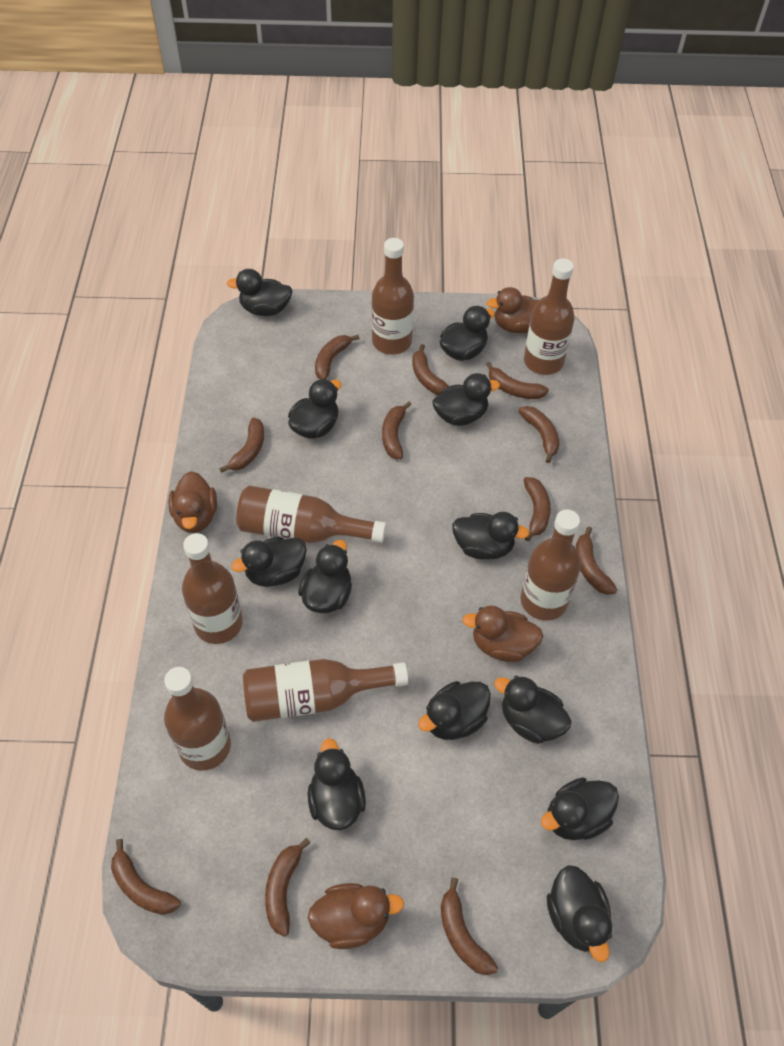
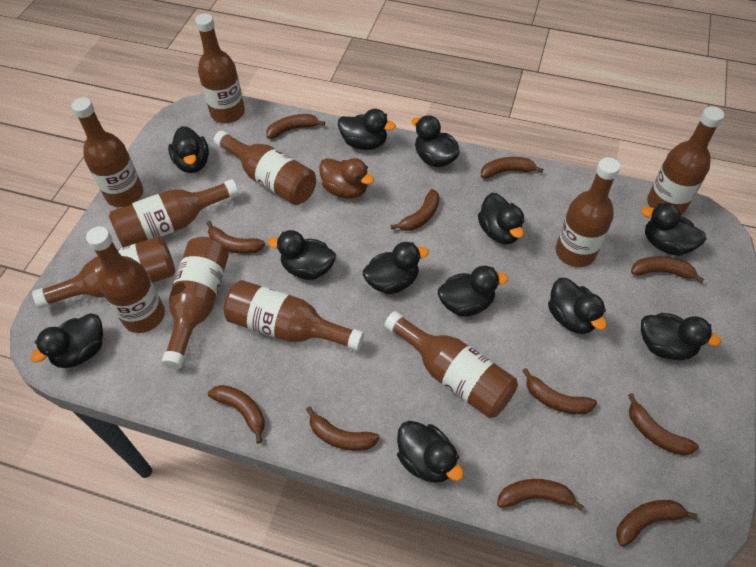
brown bottle: [164,667,231,771] [182,533,243,644] [236,485,386,543] [243,659,408,722] [371,238,414,355] [520,509,581,621] [524,258,575,375] = 7 -> [32,236,176,309] [71,97,143,207] [86,226,165,333] [109,179,239,247] [162,237,229,369] [195,14,245,123] [214,130,316,205] [224,280,364,351] [384,311,518,418] [556,157,620,267] [647,106,724,215] = 11
brown duck: [168,471,217,533] [308,883,404,949] [462,606,543,662] [486,287,540,333] = 4 -> [319,158,374,199] = 1

